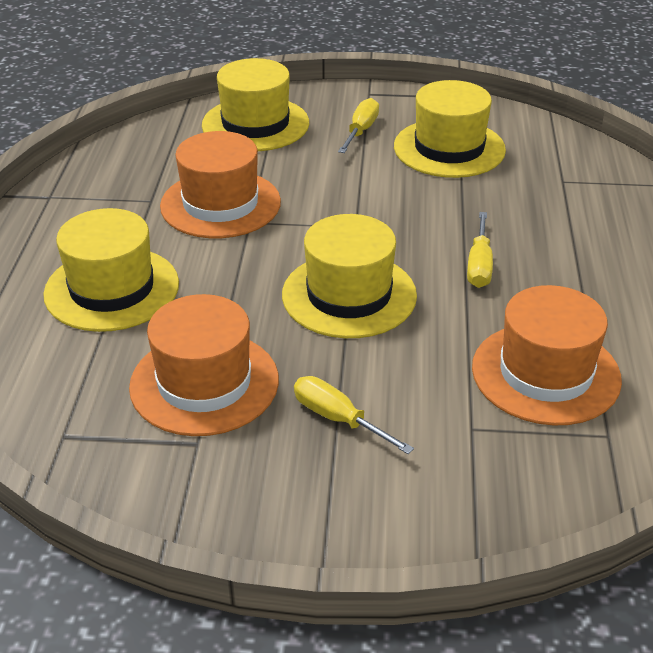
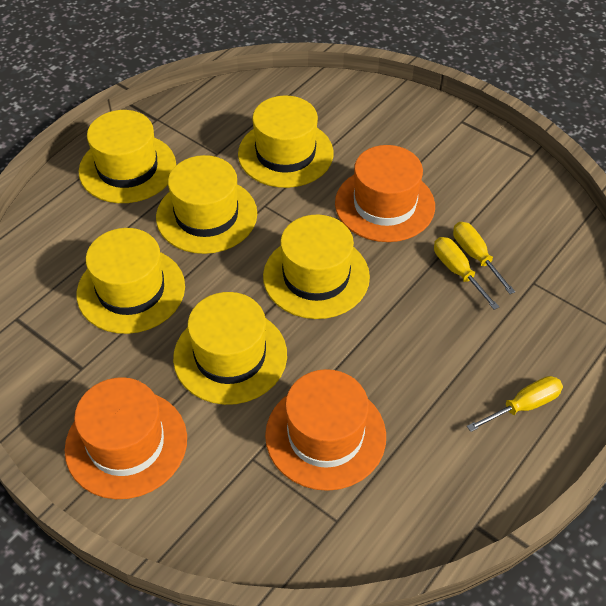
yellow hat: [43,208,179,332] [202,58,309,151] [282,214,417,338] [394,80,506,178] = 4 -> [77,228,185,334] [79,110,176,203] [156,155,257,254] [173,292,287,405] [238,96,334,188] [263,215,370,319] = 6

